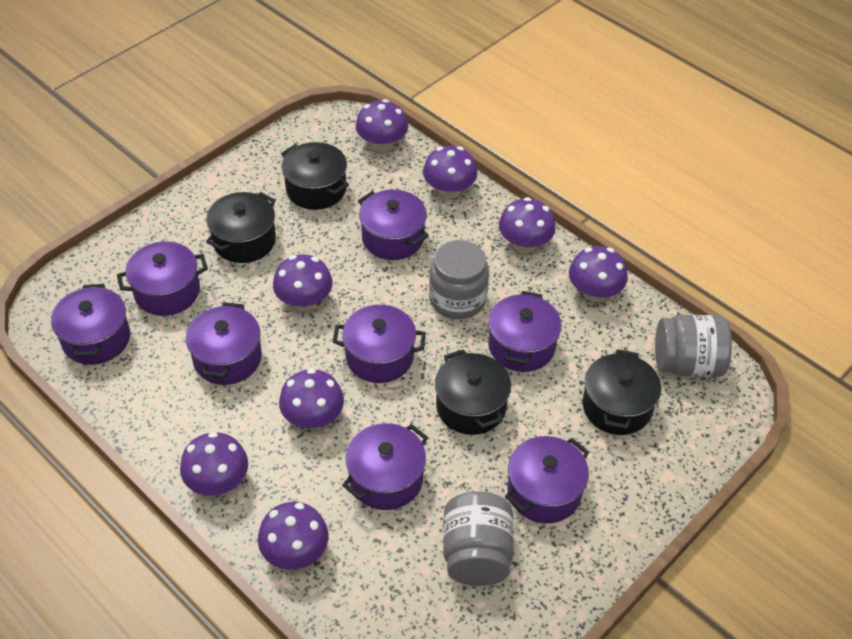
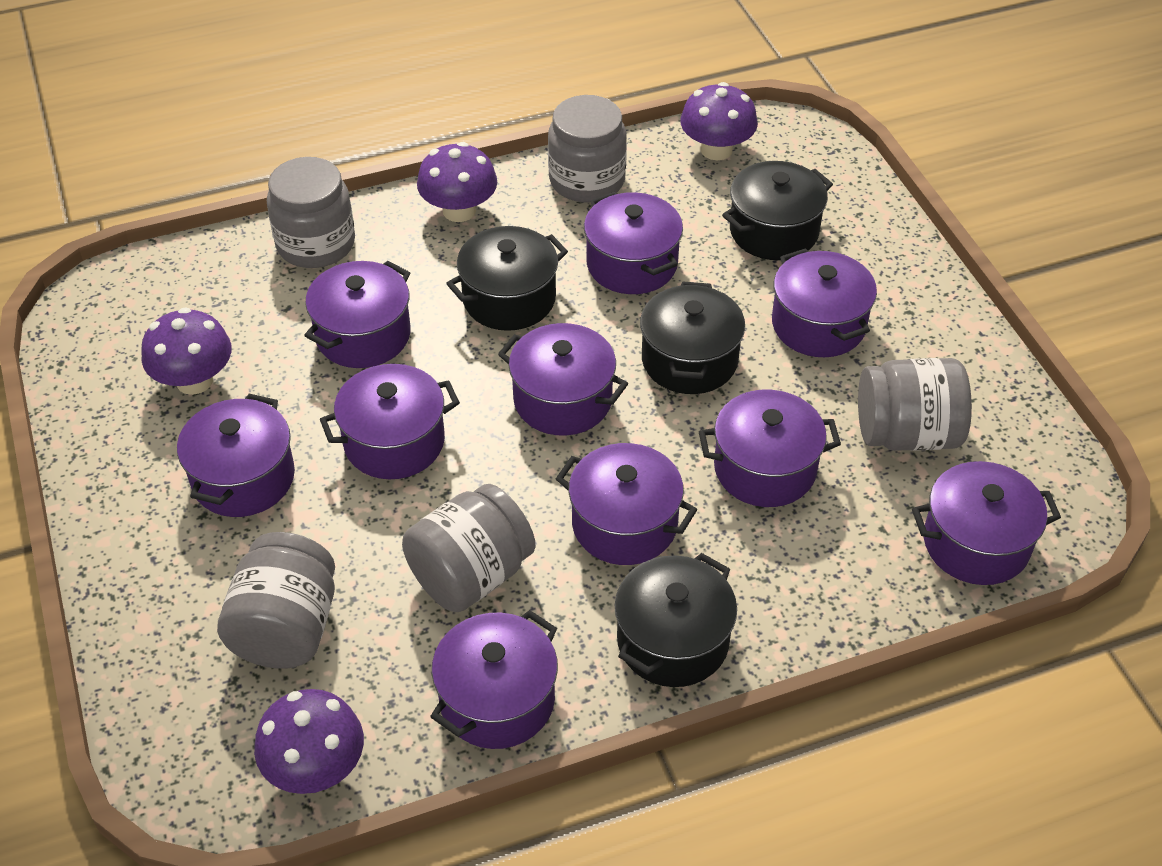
grey jar: [429,240,489,319] [443,491,514,586] [655,315,732,377] = 3 -> [217,532,335,669] [267,157,355,268] [402,484,535,612] [548,95,627,203] [858,358,972,451] = 5
purple mushroom: [180,432,248,495] [258,502,328,570] [273,254,332,311] [279,368,344,429] [356,99,408,152] [423,146,478,199] [499,197,556,253] [569,246,628,302] = 8 -> [141,307,232,395] [254,689,364,794] [417,142,497,222] [680,82,758,160] = 4
purple pot: [51,284,130,365] [117,241,208,316] [186,302,262,385] [332,305,426,383] [342,423,428,510] [358,189,429,260] [488,291,561,372] [505,436,589,524] = 8 -> [177,394,295,517] [304,261,411,368] [320,364,460,479] [430,610,558,749] [498,323,628,436] [556,443,697,565] [584,192,683,294] [699,390,841,507] [772,248,877,357] [912,461,1061,585] = 10

